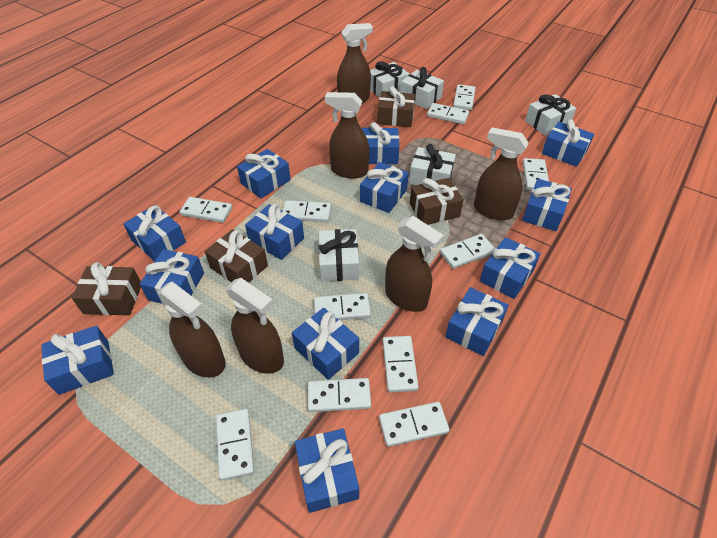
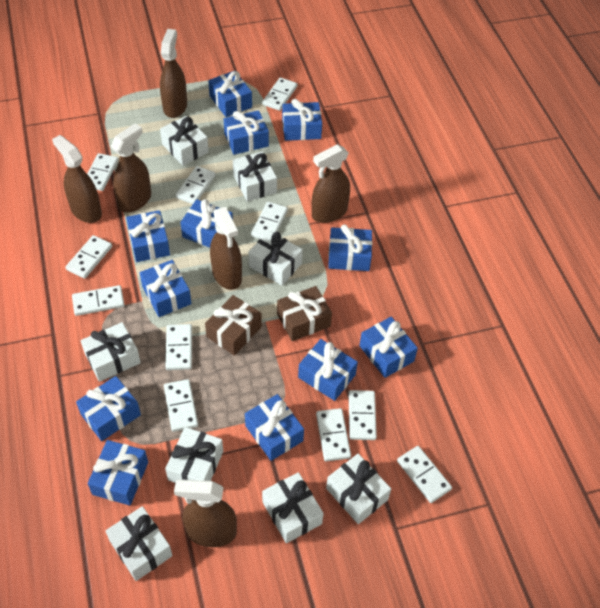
blue gift: [41,326,114,395] [123,205,186,261] [140,249,204,305] [237,149,291,198] [245,204,304,260] [292,308,359,380] [295,428,359,513] [360,162,409,213] [361,122,399,164] [445,287,509,356] [480,237,540,299] [522,179,572,231] [542,119,594,167] = 13 -> [76,376,141,441] [88,440,148,505] [126,210,170,262] [140,260,191,317] [180,199,233,248] [208,71,252,117] [224,110,269,155] [245,394,304,461] [282,99,322,141] [298,339,358,401] [328,224,372,271] [359,317,418,378] = 12
brown gift: [72,262,141,315] [205,229,268,283] [377,86,415,127] [410,178,464,225] = 4 -> [205,295,262,356] [277,286,332,341] = 2
white gift: [319,229,359,281] [370,61,409,98] [400,67,444,109] [409,144,456,185] [525,94,576,136] = 5 -> [81,322,141,382] [106,506,173,581] [160,116,209,166] [165,427,223,483] [233,151,277,201] [248,230,303,286] [262,472,324,543] [326,454,391,524] = 8

